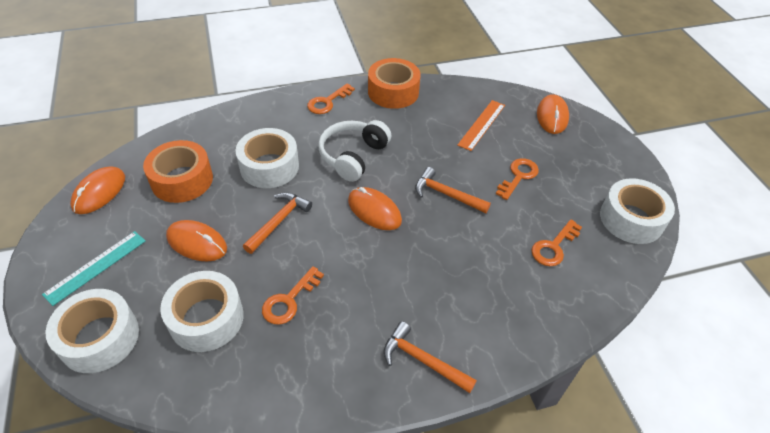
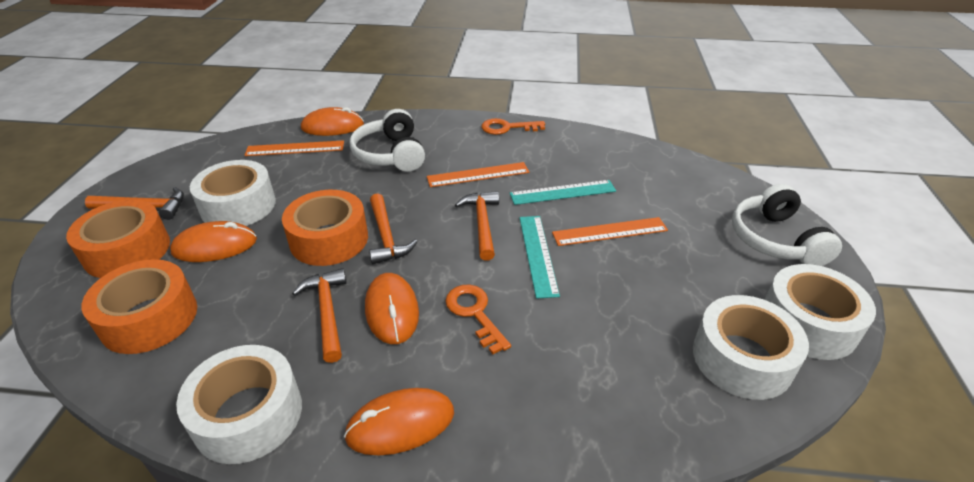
orange hammer: [243,192,312,254] [384,321,477,393] [415,167,491,213] = 3 -> [85,187,184,220] [292,268,347,363] [369,194,418,264] [455,191,499,261] = 4
orange key: [262,266,324,325] [307,83,355,114] [496,158,539,200] [531,219,582,266] = 4 -> [446,285,511,354] [481,118,545,135] = 2
orange ruler: [457,100,505,151] = 1 -> [245,140,344,156] [427,162,529,187] [552,217,668,246] = 3
orange tape: [143,140,213,203] [368,58,421,109] = 2 -> [66,200,170,278] [81,259,197,354] [282,190,368,266] = 3
turquoise ruler: [42,231,146,306] = 1 -> [510,180,616,205] [520,216,560,299] = 2
white headphones: [318,120,391,182] = 1 -> [350,109,425,172] [732,184,842,266] = 2

